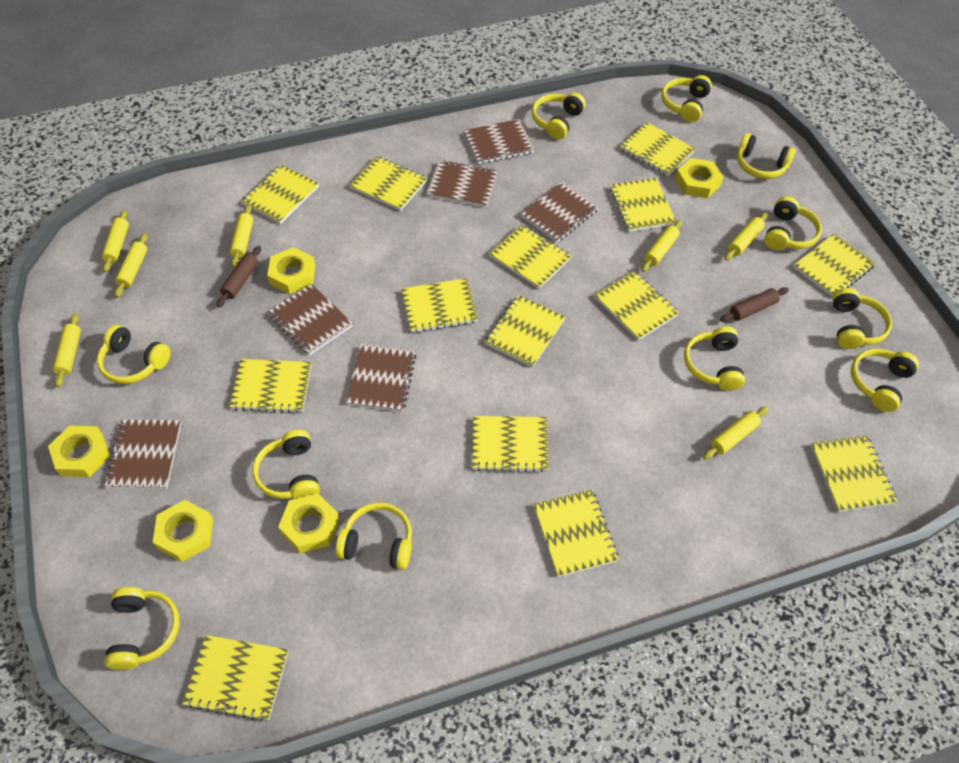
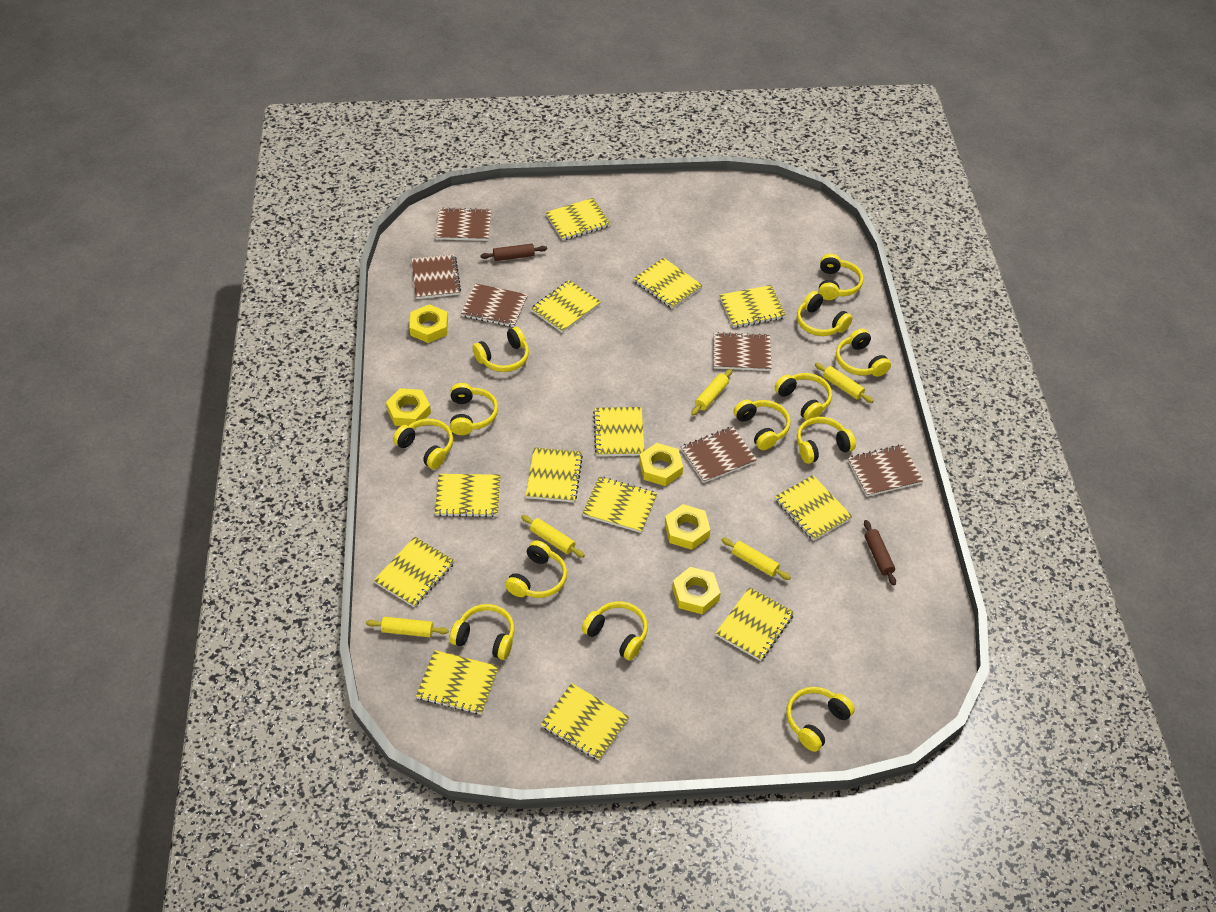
yellow headphones: [97,325,171,384] [104,587,180,670] [253,430,320,499] [335,503,412,570] [532,93,586,139] [661,75,712,122] [684,326,745,391] [737,133,796,179] [764,196,822,250] [832,288,892,349] [851,349,919,412] = 11 -> [393,419,453,469] [450,383,498,435] [450,604,515,660] [473,327,529,372] [505,540,567,598] [582,601,648,661] [734,399,791,450] [774,373,832,420] [786,687,855,752] [797,291,853,336] [797,417,856,464] [818,254,864,300] [836,328,891,377] = 13
yellow notebook: [183,635,288,721] [230,359,311,413] [241,165,319,224] [349,156,427,211] [402,278,478,333] [472,416,549,472] [485,295,565,367] [489,225,571,289] [534,489,619,577] [594,271,679,341] [610,178,676,232] [620,122,695,176] [793,234,875,297] [811,435,897,512] = 14 -> [374,537,455,607] [416,650,499,715] [435,474,501,517] [526,448,583,502] [531,280,601,333] [541,683,629,761] [545,198,611,241] [582,477,657,533] [593,407,645,456] [633,258,703,309] [716,587,794,661] [719,285,786,328] [775,475,853,541] = 13
yellow rolling pin: [53,313,81,387] [102,210,129,272] [114,233,148,297] [230,205,253,267] [642,220,682,272] [703,407,768,460] [725,213,768,261] = 7 -> [366,617,449,637] [521,515,585,558] [691,369,732,416] [721,538,791,580] [815,363,874,403] = 5

